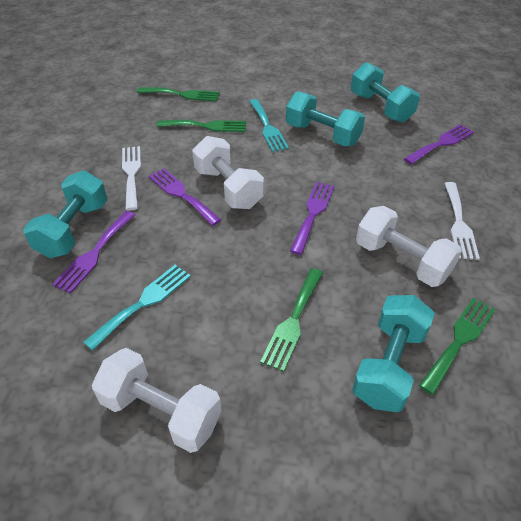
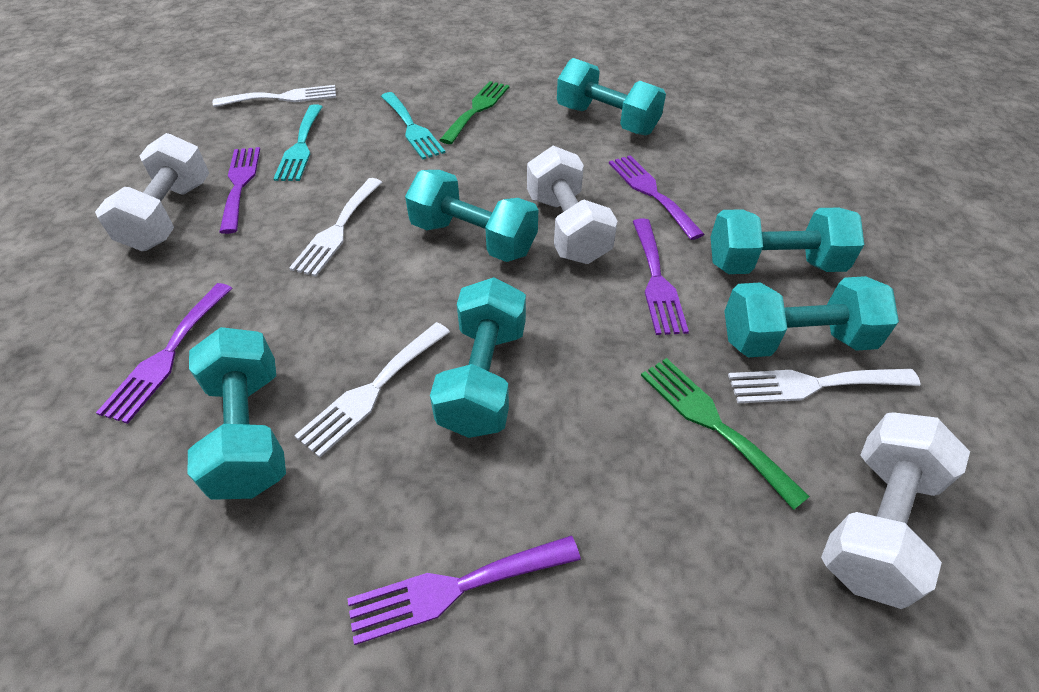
green fork: [137,87,220,101] [157,120,246,132] [260,268,323,372] [419,297,496,395] = 4 -> [440,81,509,144] [641,358,810,510] = 2
purple fork: [52,211,135,293] [149,168,221,226] [290,182,335,255] [404,124,474,164] = 4 -> [96,283,233,424] [219,147,260,234] [347,536,581,645] [609,155,705,240] [633,218,689,335] = 5
turquoise dumbbell: [23,170,108,258] [286,91,365,146] [351,62,420,123] [352,295,435,412] = 4 -> [188,327,286,500] [405,170,538,262] [430,277,526,438] [557,58,666,136] [711,208,864,274] [724,276,899,357] = 6
white fork: [122,146,141,210] [444,182,480,260] = 2 -> [213,85,336,107] [289,178,382,277] [294,322,450,458] [728,369,920,403] = 4

